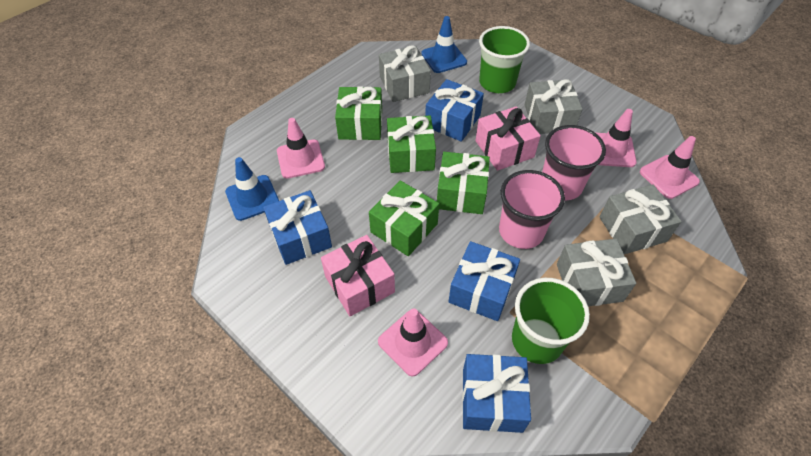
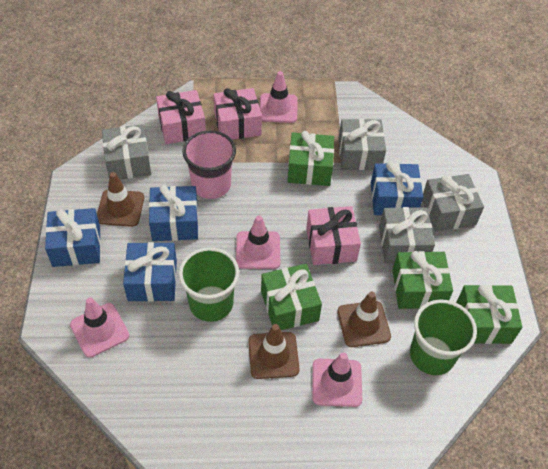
blue traffic cone: [225,157,279,221] [421,16,467,73] = 2 -> none = 0
brown traffic cone: none = 0 -> [97,172,144,227] [248,324,300,379] [337,292,391,347] = 3
pink cup: [499,170,565,249] [542,125,606,200] = 2 -> [182,130,236,199] = 1
pink gift: [321,235,395,316] [475,106,541,171] = 2 -> [156,90,206,144] [214,88,262,140] [306,206,361,265] = 3

